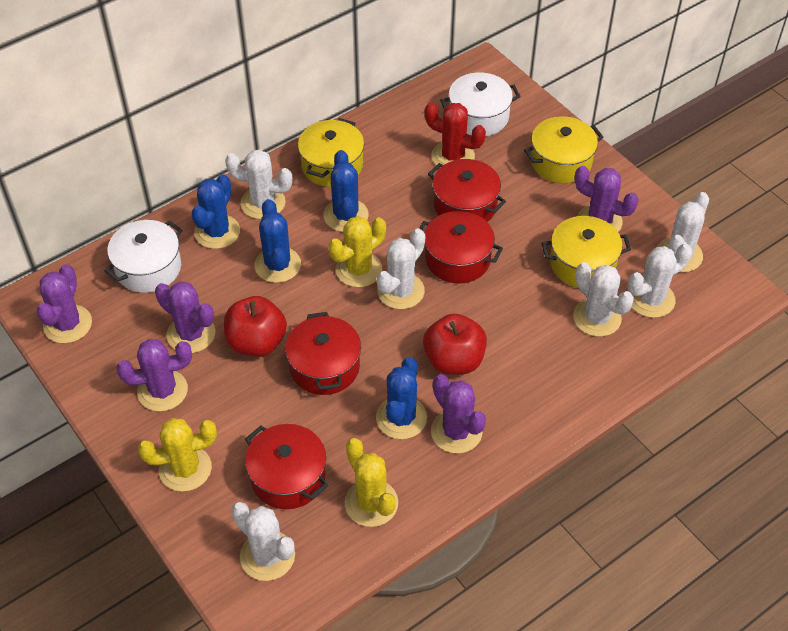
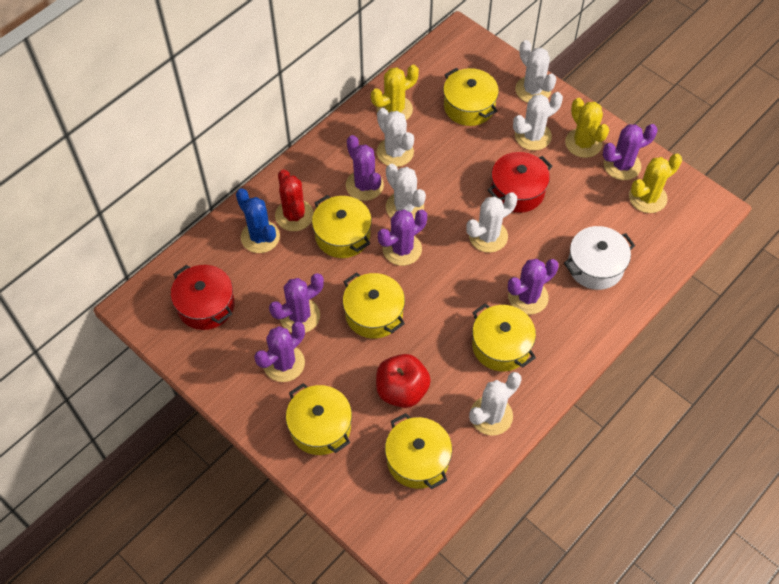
blue cactus: [192,174,240,249] [254,199,301,283] [323,150,369,232] [376,357,427,439] = 4 -> [236,188,280,253] = 1
purple cactus: [37,264,92,344] [116,339,192,412] [155,281,215,353] [431,374,486,454] [574,166,639,232] = 5 -> [254,322,305,382] [269,273,324,333] [346,135,384,201] [378,210,427,266] [508,259,559,315] [603,124,658,180] = 6
red apple: [224,296,287,357] [423,314,487,375] = 2 -> [376,354,431,408] = 1
red pot: [245,424,328,509] [285,312,361,395] [419,211,503,284] [428,159,506,222] = 4 -> [171,265,235,330] [488,152,552,213] = 2
white pot: [105,220,183,293] [440,72,521,136] = 2 -> [564,226,635,290] = 1
yellow pot: [298,118,364,187] [524,116,604,183] [542,216,631,288] = 3 -> [286,383,352,455] [312,195,372,258] [343,272,405,339] [385,413,452,489] [443,68,499,126] [472,303,536,371] = 6

